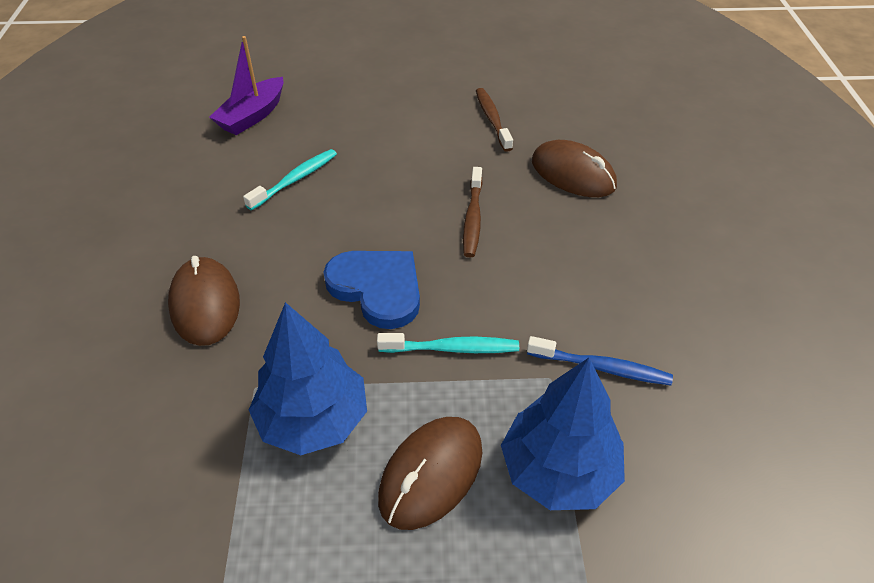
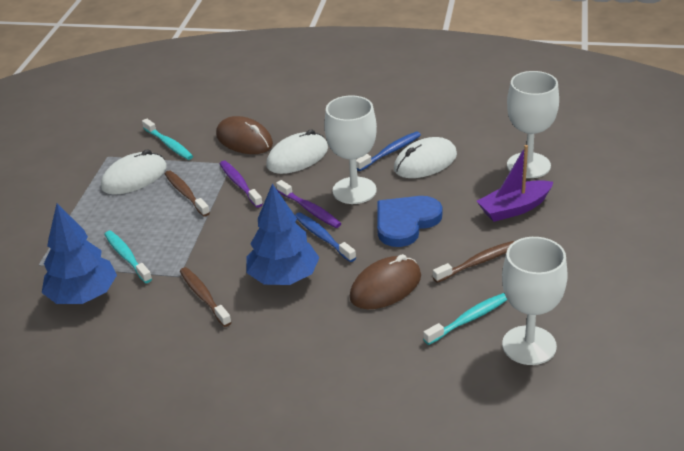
blue toothbrush: [527,336,673,385] = 1 -> [295,212,356,262] [356,132,421,171] = 2
brown mouse: [168,256,240,346] [378,417,483,530] [532,140,617,197] = 3 -> [216,116,273,154] [350,254,421,309] = 2
brown toothbrush: [463,167,483,257] [476,88,513,152] = 2 -> [165,170,210,217] [180,267,232,327] [433,241,514,283] = 3
purple toothbrush: none = 0 -> [220,161,263,208] [276,180,341,228] = 2
turquoise toothbrush: [243,149,337,210] [377,333,519,353] = 2 -> [104,231,152,283] [142,119,193,160] [423,293,507,345] = 3
white goblet: none = 0 -> [324,96,377,204] [502,237,568,365] [507,71,559,178] = 3
white mouse: none = 0 -> [101,149,167,195] [266,129,328,174] [394,137,457,178] = 3

